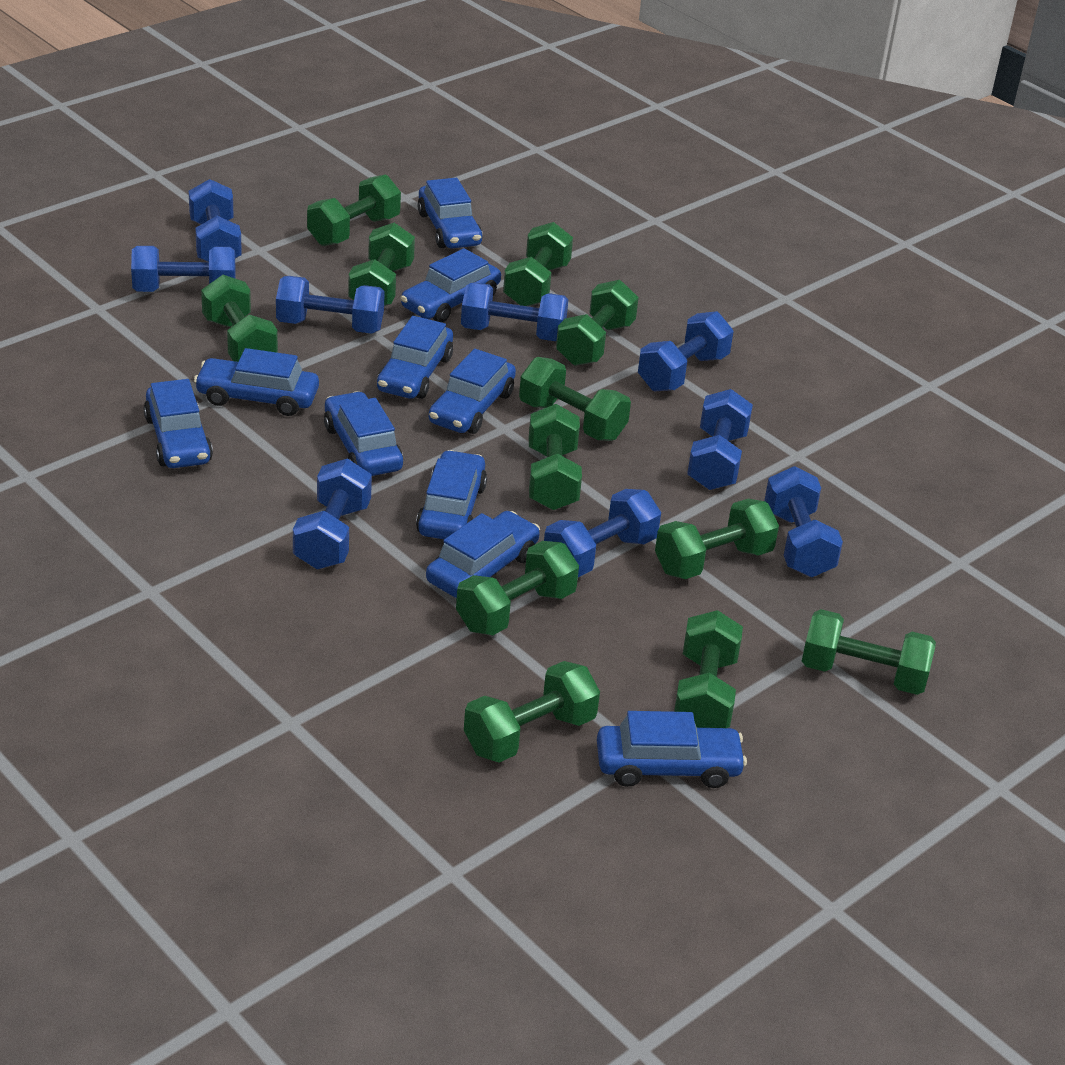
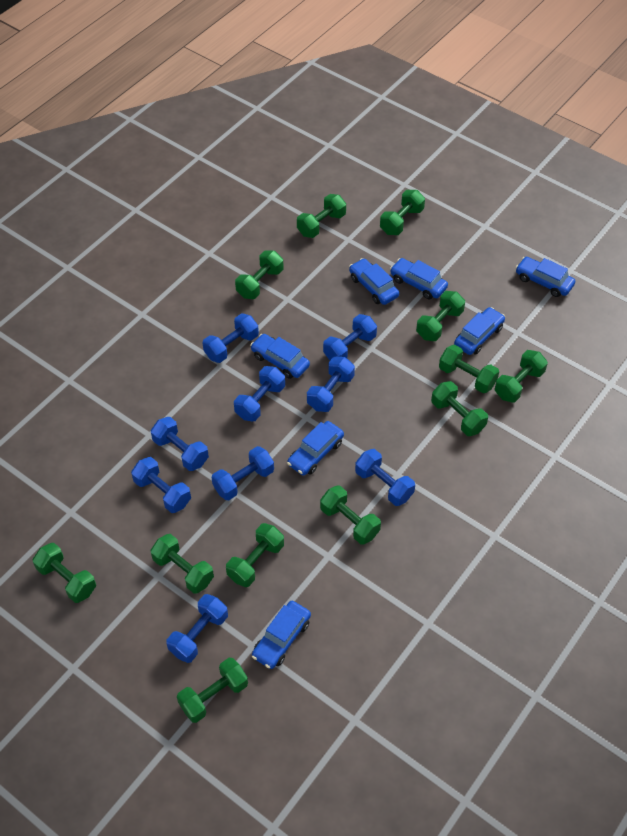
blue car: [144,379,213,468] [194,348,319,416] [324,391,403,476] [377,316,453,399] [400,248,501,323] [416,450,487,539] [418,178,483,249] [426,511,540,598] [429,349,516,434] [597,711,747,788] = 10 -> [250,334,310,379] [252,601,311,669] [287,421,344,476] [349,258,399,305] [390,258,448,299] [454,307,505,355] [515,257,575,297] = 7

